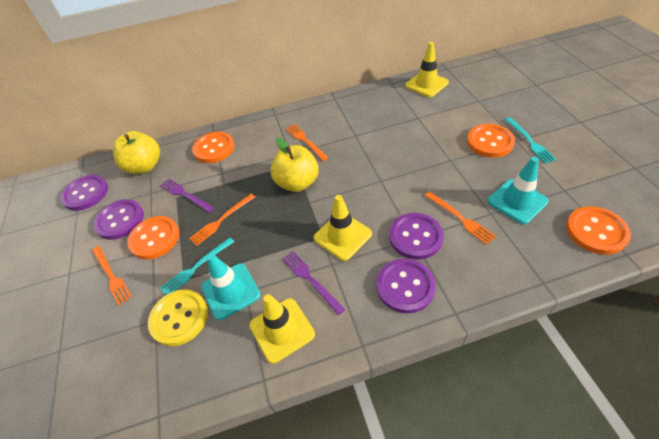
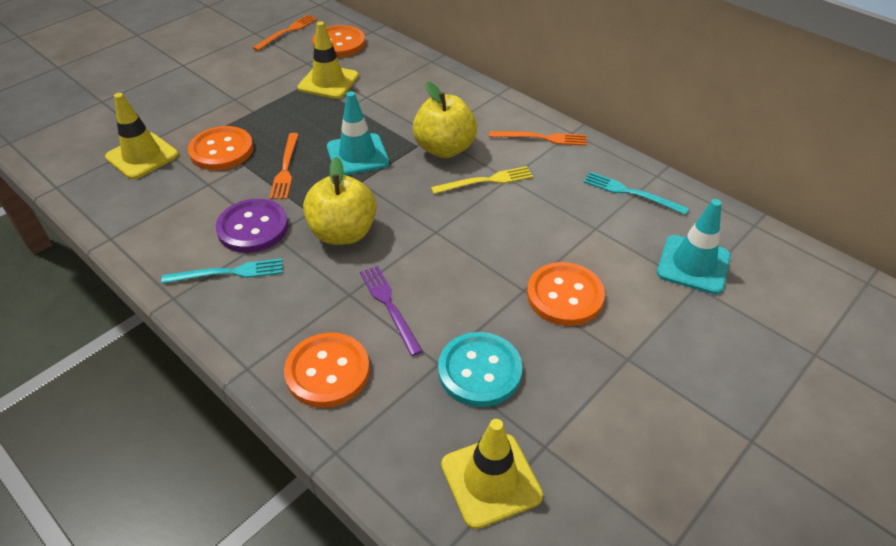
orange fork: [92,246,132,305] [189,194,255,246] [286,124,328,161] [424,191,496,245] = 4 -> [253,15,317,51] [269,133,299,199] [489,131,587,146] = 3
purple button: [60,175,108,211] [93,199,144,240] [376,259,436,313] [389,213,444,260] = 4 -> [216,199,288,253] = 1
purple fork: [160,179,214,213] [282,251,346,315] = 2 -> [360,266,423,356] = 1
turquoise button: none = 0 -> [438,332,522,407] = 1
yellow button: [148,289,208,346] = 1 -> none = 0
yellow fork: none = 0 -> [431,166,533,194] = 1

